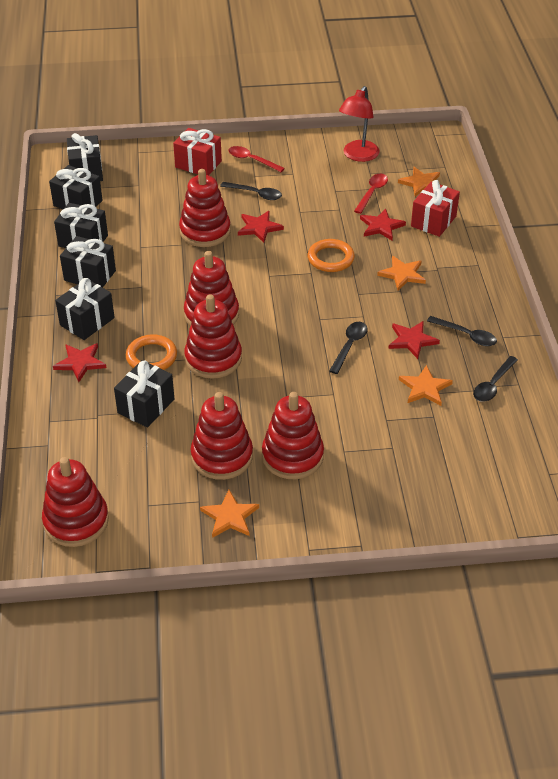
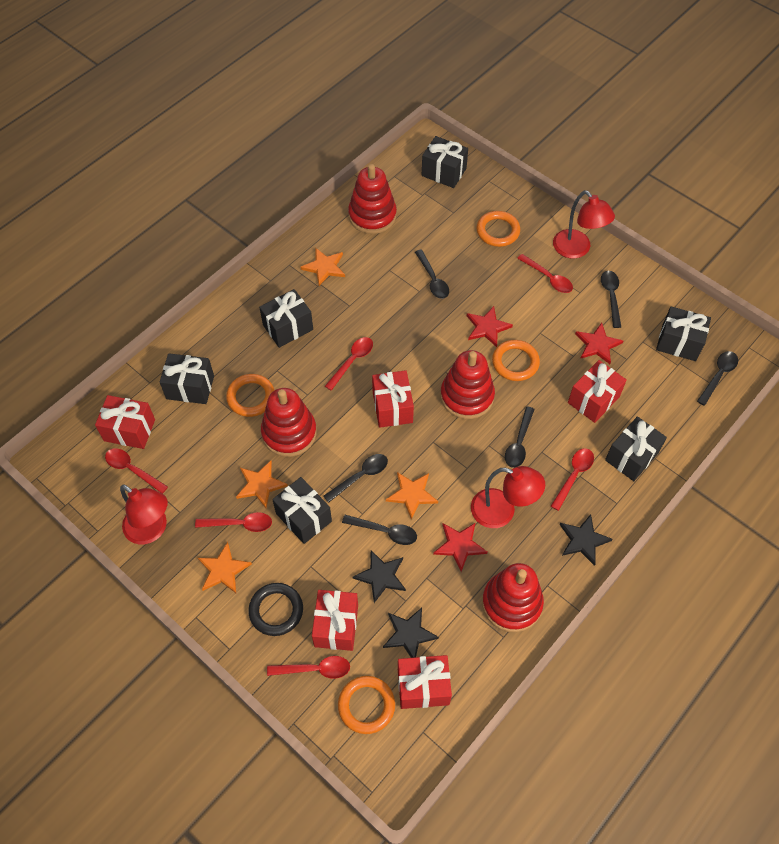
black ring: none = 0 -> [248,583,303,636] = 1
black spoon: [220,182,282,200] [329,322,368,374] [427,316,497,346] [473,356,518,402] = 4 -> [323,454,388,503] [342,515,417,545] [415,249,449,299] [505,406,535,468] [601,271,621,328] [697,351,738,406] = 6
black star: none = 0 -> [353,550,406,603] [383,608,439,658] [560,514,613,566] = 3
orange ring: [126,334,177,370] [308,239,355,272] = 2 -> [226,374,274,417] [338,676,395,734] [477,211,520,247] [492,340,540,381] = 4
red gift: [173,128,222,175] [411,180,460,237] = 2 -> [95,395,155,449] [312,590,358,651] [372,370,414,428] [398,655,452,709] [568,360,627,423] = 5
red lamp: [339,86,379,162] = 1 -> [120,484,168,544] [471,466,545,528] [553,190,615,259] = 3
red spoon: [228,146,285,172] [354,174,388,214] = 2 -> [105,448,168,494] [195,512,272,532] [267,656,350,679] [325,337,373,391] [517,254,573,293] [551,448,594,511] = 6
red stacking toy: [42,457,109,547] [179,169,231,247] [184,251,239,326] [184,294,242,379] [191,392,253,480] [262,392,324,479] = 6 -> [261,388,317,457] [348,164,397,234] [440,350,495,419] [482,563,544,632] = 4
red star: [53,343,107,382] [238,211,284,243] [360,209,406,240] [388,321,440,359] = 4 -> [433,523,488,572] [467,306,513,347] [575,323,623,364] = 3

